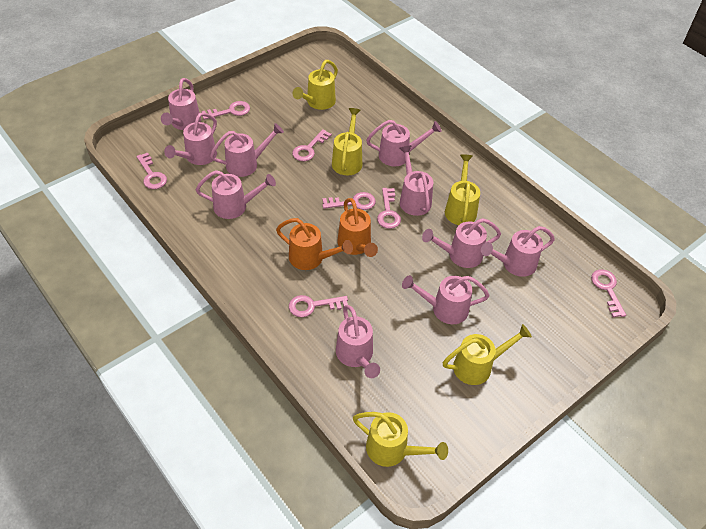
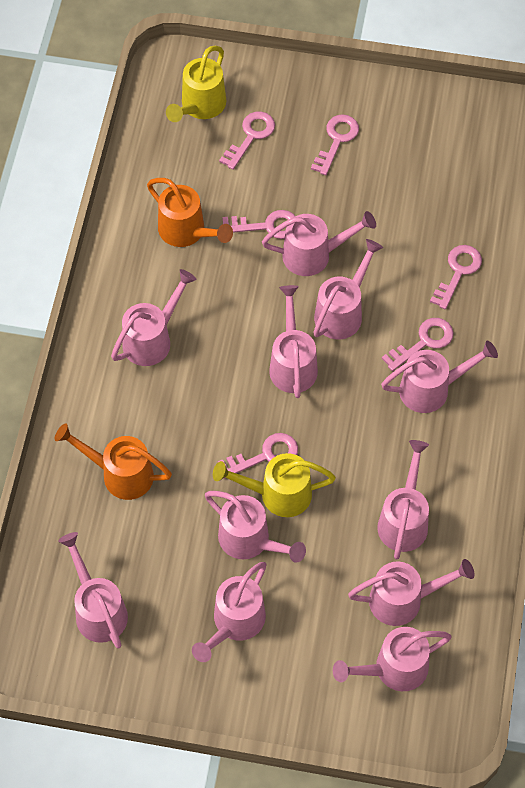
pink key: [136,152,167,189] [201,101,250,120] [289,295,348,317] [292,129,332,161] [322,192,376,210] [377,188,401,229] [591,269,626,317] = 7 -> [218,433,298,479] [219,112,275,170] [222,210,295,239] [311,114,359,175] [382,318,454,371] [430,245,482,309] = 6
pink watering can: [161,78,201,130] [164,112,217,165] [196,170,276,219] [210,123,284,177] [336,305,380,378] [366,120,442,166] [399,145,433,216] [402,275,490,324] [422,218,501,268] [481,226,555,277] = 10 -> [58,532,128,649] [111,269,197,366] [192,562,267,662] [205,491,306,563] [262,211,376,276] [269,285,318,398] [313,239,383,339] [333,627,452,691] [348,559,475,626] [377,440,429,559] [381,341,498,413] = 11
yellow watering can: [293,60,338,110] [332,108,362,175] [353,412,448,467] [443,324,532,385] [445,154,480,225] = 5 -> [166,46,226,122] [213,453,336,517] = 2

